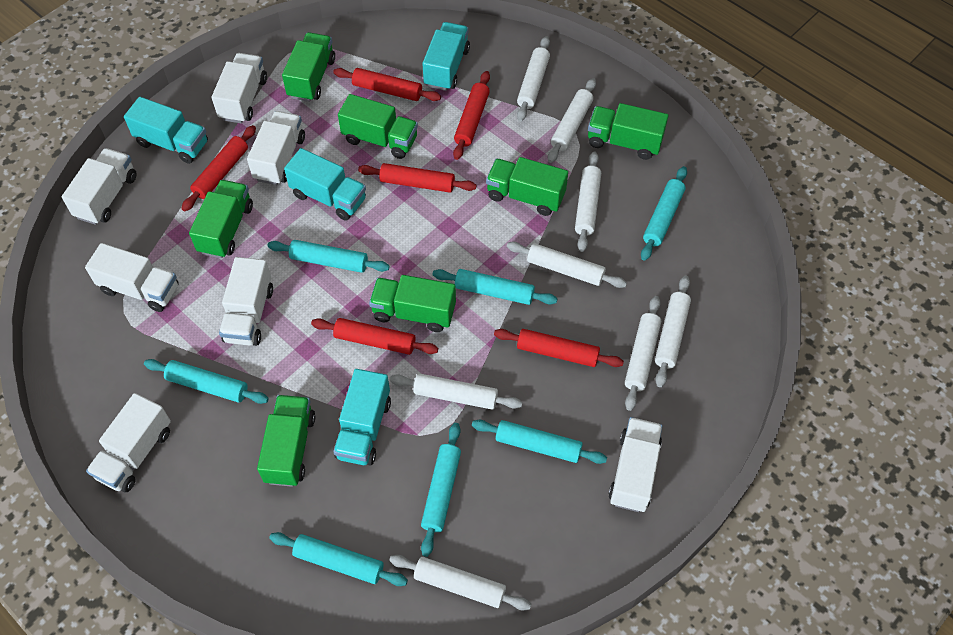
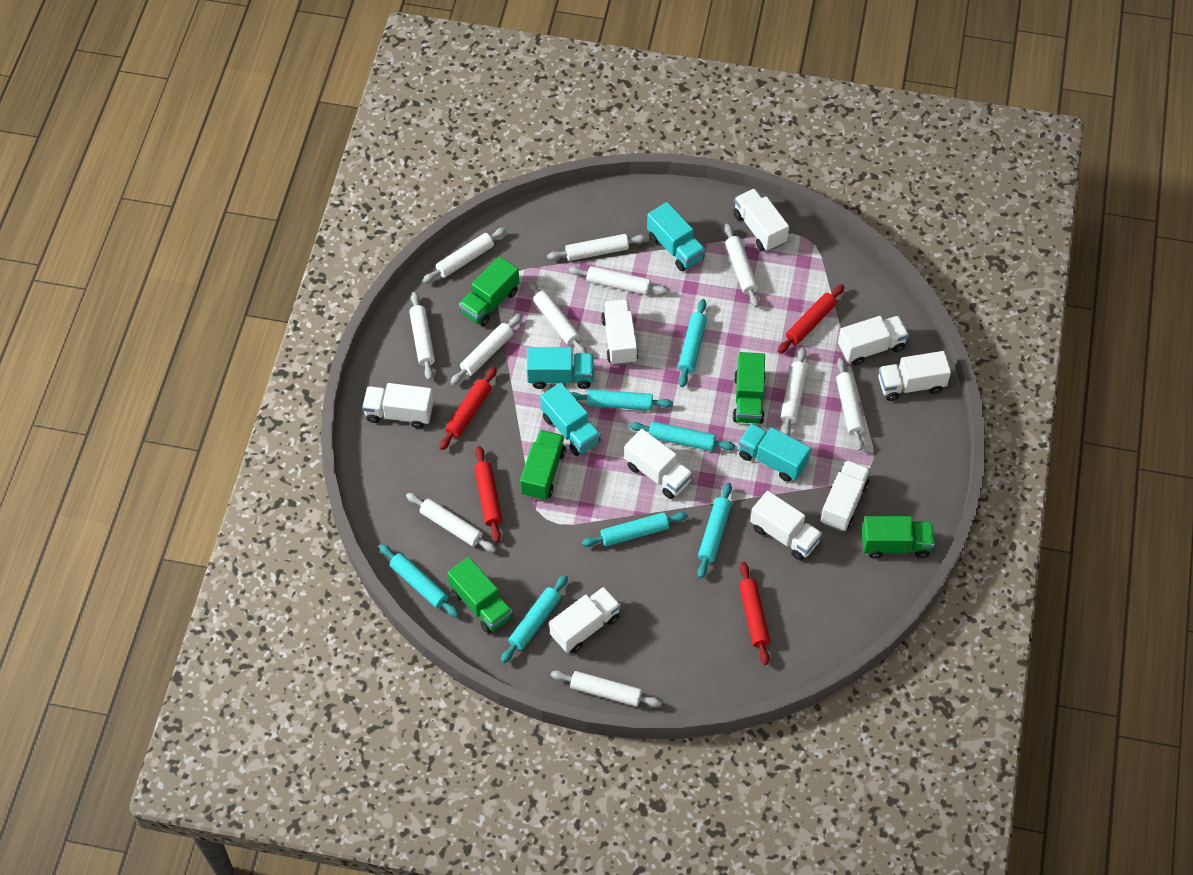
green truck: [189,180,253,258] [257,395,315,487] [282,32,335,102] [338,94,418,159] [369,275,456,332] [486,157,568,216] [588,103,668,160] = 7 -> [447,557,513,634] [459,256,519,326] [520,430,566,501] [733,352,766,424] [862,516,935,558] = 5
red rolling pin: [181,125,256,211] [311,318,438,355] [333,68,441,101] [358,163,476,193] [453,71,490,160] [494,329,624,367] = 6 -> [439,367,497,450] [474,446,502,542] [739,562,770,665] [778,284,844,353] = 4
white rolling pin: [389,554,531,611] [390,373,523,410] [507,242,627,288] [517,36,550,121] [548,78,596,163] [575,151,601,252] [625,296,661,411] [655,275,691,387] = 8 -> [406,493,496,552] [409,292,435,380] [423,227,507,283] [450,314,522,385] [527,281,587,353] [547,234,647,261] [551,670,662,707] [569,266,669,295] [724,224,759,308] [781,348,808,436] [836,358,865,451] = 11
white truck: [62,148,137,225] [85,243,179,312] [86,393,171,492] [212,53,267,123] [219,257,273,346] [247,111,305,185] [609,417,662,512] = 7 -> [362,383,434,428] [549,587,621,653] [601,299,638,366] [625,429,693,499] [733,189,789,251] [750,491,822,561] [820,460,870,531] [838,316,909,366] [878,351,951,401] = 9

